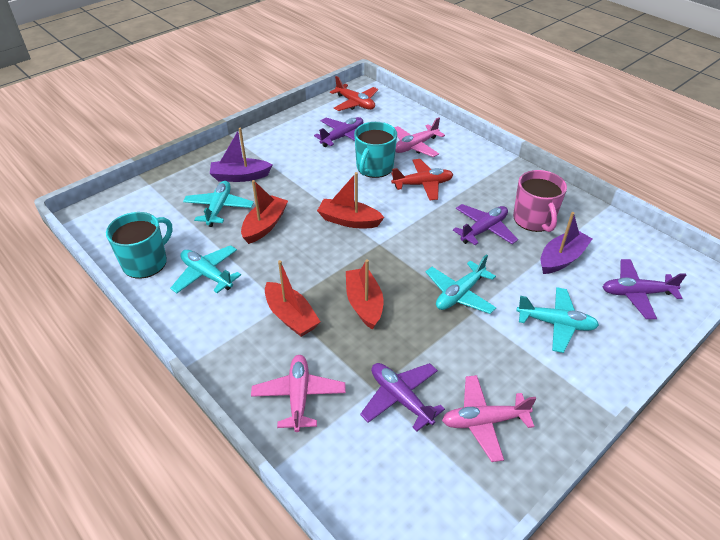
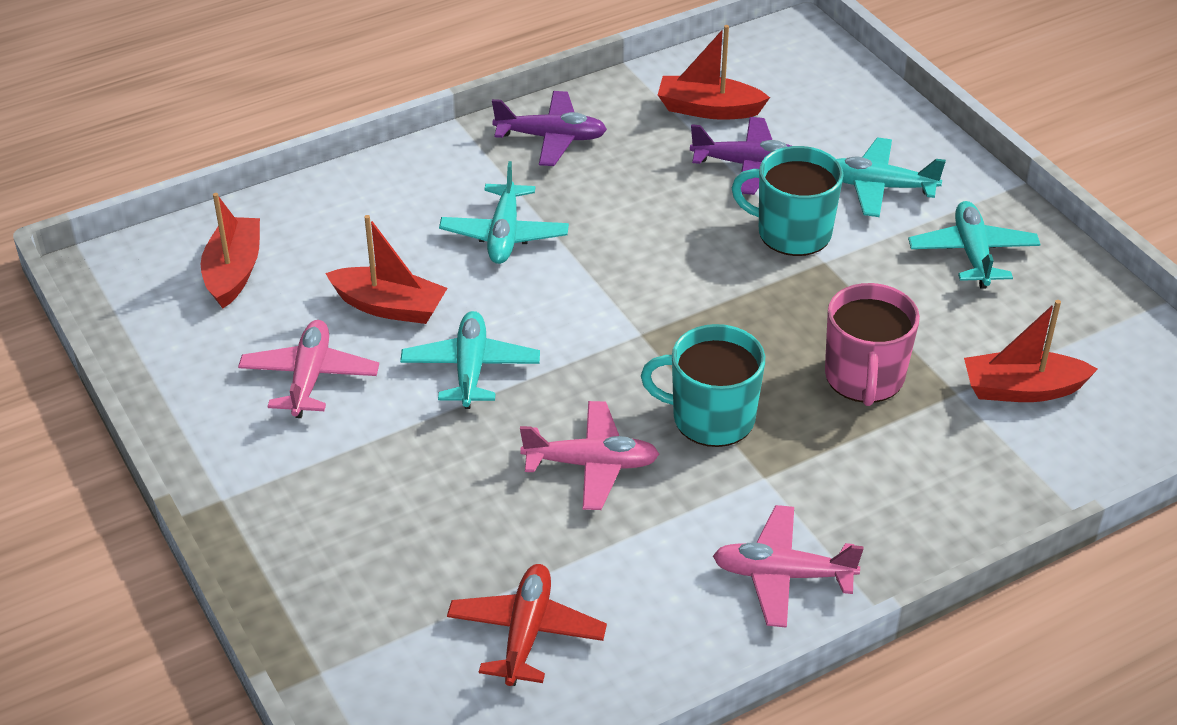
purple boat: [210,127,272,182] [540,212,592,274] = 2 -> none = 0
purple plane: [314,117,363,147] [360,363,445,432] [453,204,518,245] [603,259,686,319] = 4 -> [492,91,607,166] [690,117,791,195] = 2
red plane: [330,76,378,111] [391,159,453,200] = 2 -> [447,564,607,686] = 1

